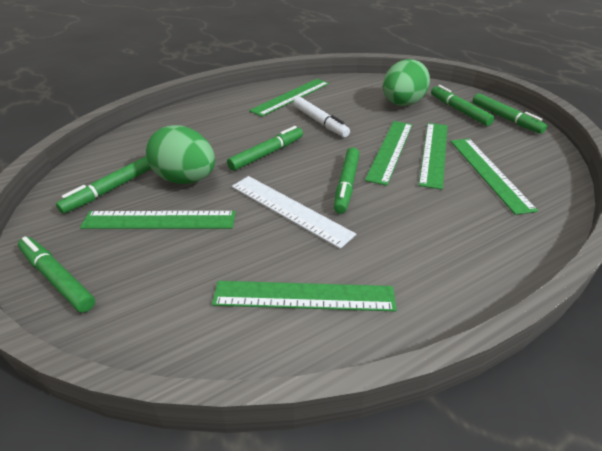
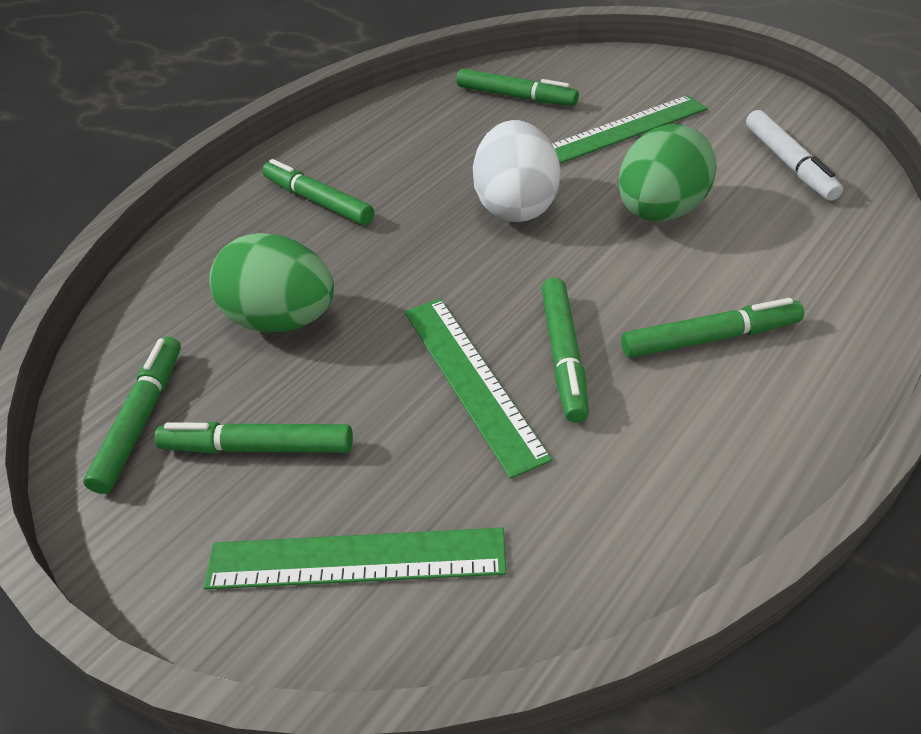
green ruler: [80,211,236,229] [212,281,397,311] [249,79,329,117] [365,121,412,186] [419,123,447,190] [450,139,538,215] = 6 -> [203,528,506,590] [405,298,552,479] [552,95,707,164] = 3
white egg: none = 0 -> [473,120,561,222] = 1
white ruler: [232,176,356,249] = 1 -> none = 0

